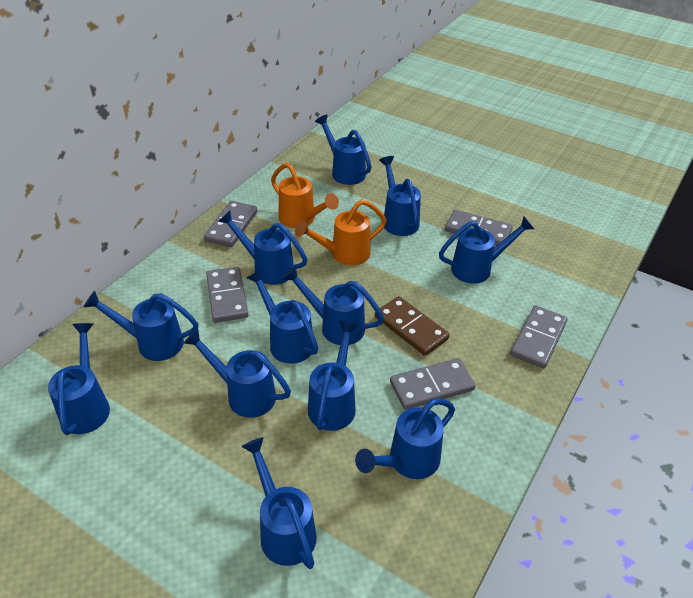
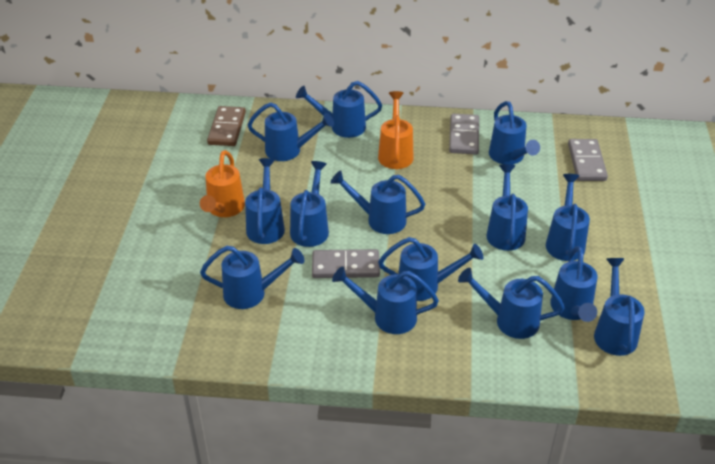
blue watering can: [48,323,110,435] [84,291,198,361] [184,329,291,418] [218,211,307,285] [241,437,317,569] [247,269,318,364] [283,266,384,345] [308,321,358,431] [315,114,372,185] [355,398,455,479] [379,156,421,236] [439,217,534,284] = 12 -> [200,246,305,309] [245,158,285,244] [248,102,334,161] [290,161,329,247] [296,81,382,138] [331,170,425,234] [332,266,439,334] [378,237,483,301] [458,268,565,339] [486,164,528,251] [489,101,540,164] [546,174,590,261] [550,246,597,322] [594,258,645,356] = 14
grey domino: [204,201,258,247] [206,267,248,323] [390,358,475,410] [445,210,513,245] [510,305,567,368] = 5 -> [312,249,380,278] [449,114,479,154] [568,139,608,181] = 3

